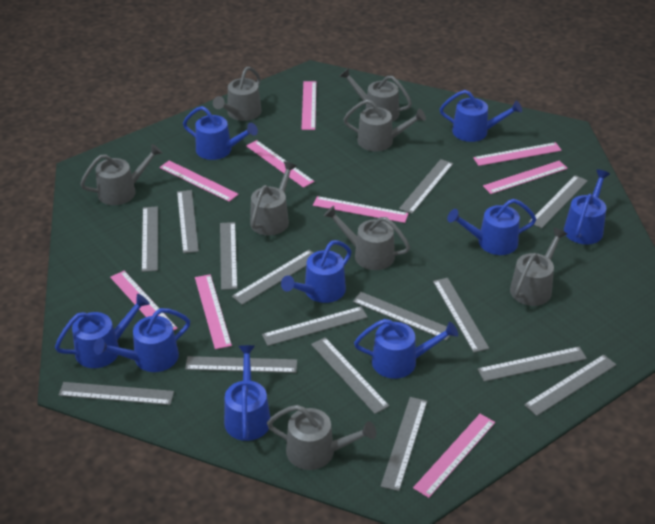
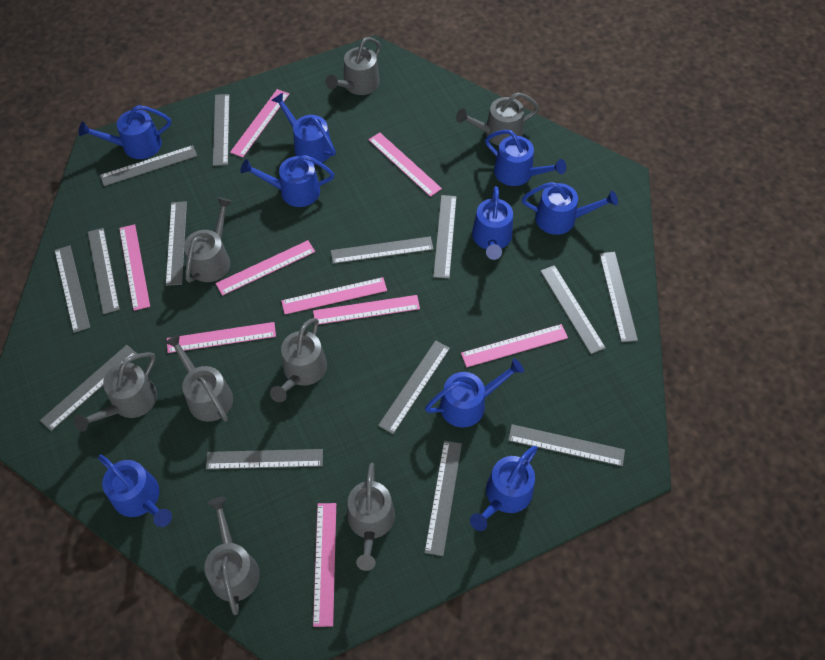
grey ruler: [59,382,174,405] [142,206,158,272] [177,190,199,253] [185,356,297,373] [220,222,238,290] [232,250,313,305] [262,306,368,346] [311,337,389,414] [353,292,450,341] [381,397,427,491] [399,159,453,214] [433,278,489,353] [478,347,587,382] [524,355,617,416] [529,175,588,228] = 15 -> [40,345,137,431] [54,245,90,333] [88,228,120,314] [100,145,197,186] [166,201,187,286] [206,449,323,469] [213,94,230,166] [331,236,434,264] [378,340,450,434] [424,440,462,556] [433,195,457,279] [508,424,625,466] [540,265,606,354] [599,252,638,342] = 14

